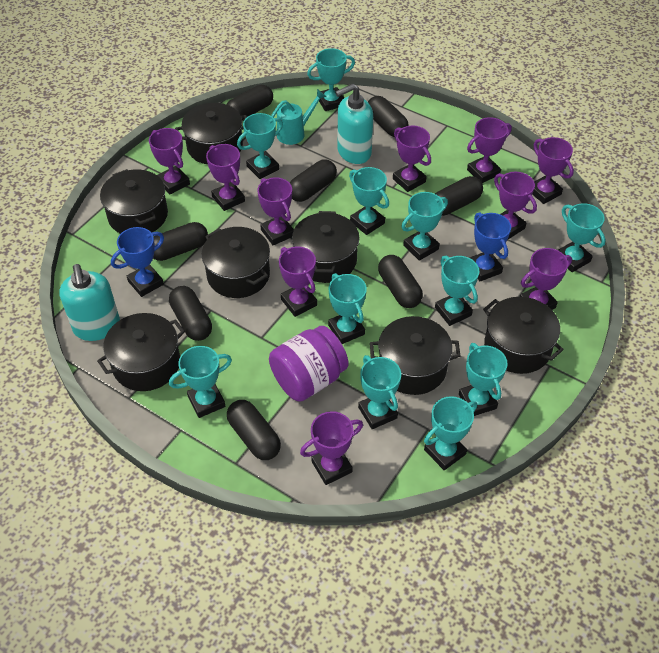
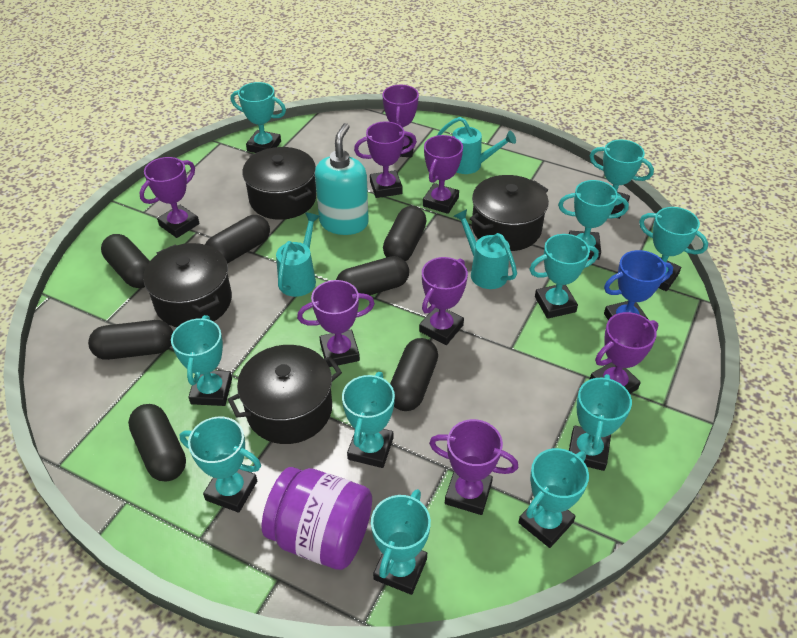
black capsule: [153,222,208,261] [169,286,212,341] [226,85,273,120] [227,400,281,460] [290,159,337,202] [368,96,409,137] [378,255,423,308] [435,176,483,216] = 8 -> [88,320,173,360] [101,234,150,288] [128,404,186,481] [205,215,270,264] [336,256,409,295] [383,206,427,261] [390,338,438,411] = 7
black pot: [97,313,185,391] [100,169,168,234] [175,103,247,164] [202,227,270,298] [292,211,360,283] [370,316,460,395] [483,297,564,374] = 7 -> [143,243,232,327] [228,345,342,444] [242,147,317,220] [470,175,549,251] = 4
blue trophy: [111,227,164,297] [470,212,511,281] = 2 -> [604,250,673,320] = 1
purple trophy: [149,128,190,194] [206,144,245,211] [257,177,294,245] [279,247,317,317] [300,411,363,485] [393,126,431,192] [467,117,512,183] [494,172,537,239] [520,248,572,310] [532,137,574,204] = 10 -> [139,157,200,238] [297,280,375,367] [354,121,417,198] [383,85,419,157] [419,257,468,345] [423,135,463,214] [429,419,518,515] [589,312,658,394] = 8
turquoise soap dispenser: [59,264,120,341] [335,84,373,164] = 2 -> [315,123,369,235] = 1
turquoise watering can: [271,89,326,145] = 1 -> [276,212,320,297] [437,117,516,174] [454,209,517,289] = 3

